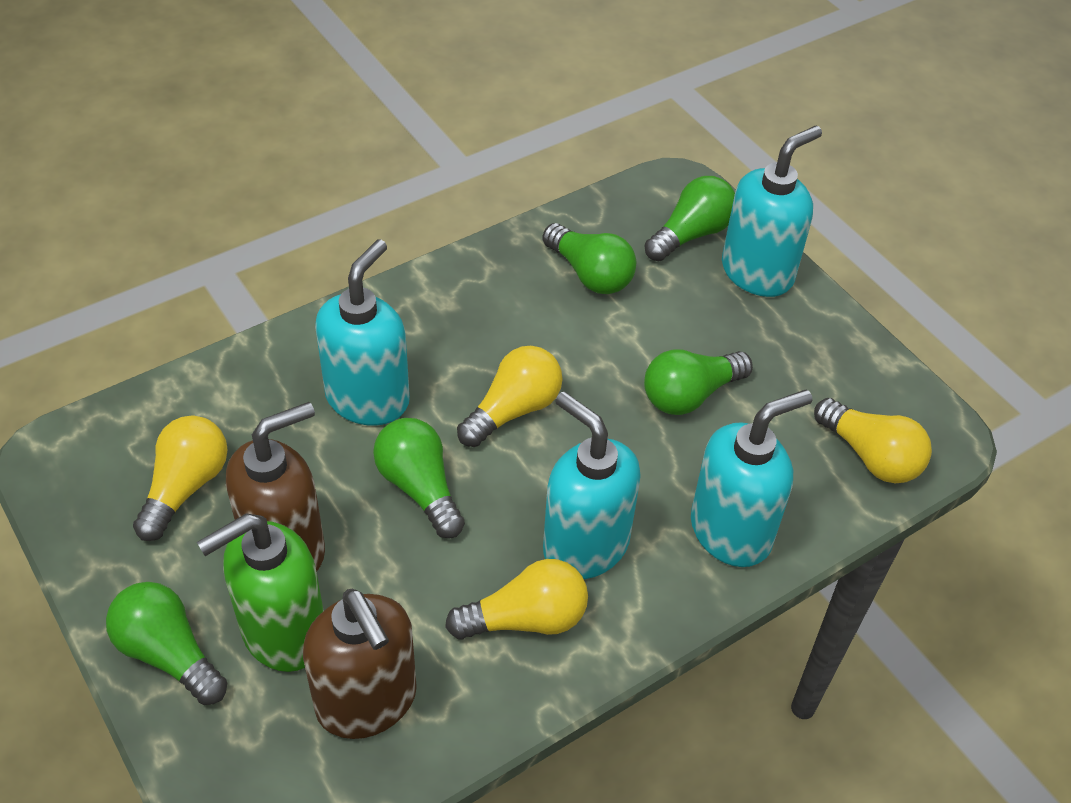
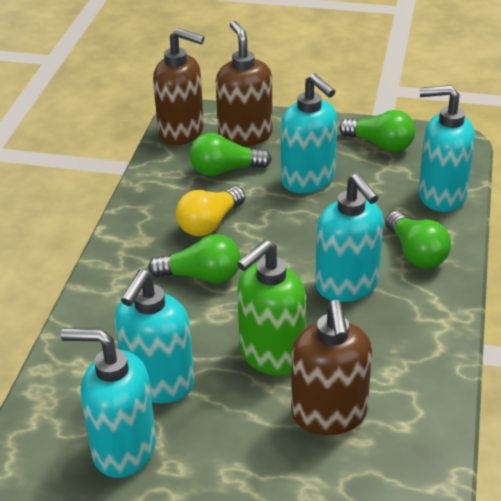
brown soap dispenser: [226,402,325,572] [303,588,417,739] = 2 -> [153,28,205,145] [216,21,273,147] [291,300,372,435] = 3
green light bulb: [106,582,227,705] [373,418,465,538] [542,223,636,294] [644,349,753,415] [645,176,735,261] = 5 -> [148,234,241,284] [189,133,272,176] [339,110,415,152] [385,211,451,268] = 4
turquoise soap dispenser: [315,239,410,425] [543,392,641,579] [691,389,812,567] [722,125,822,297] = 4 -> [61,328,156,478] [114,269,194,403] [281,73,337,193] [315,173,384,302] [418,85,475,212] = 5
yellow light bulb: [133,416,228,541] [445,559,588,640] [457,346,562,447] [814,398,932,484] = 4 -> [176,187,245,236] = 1

